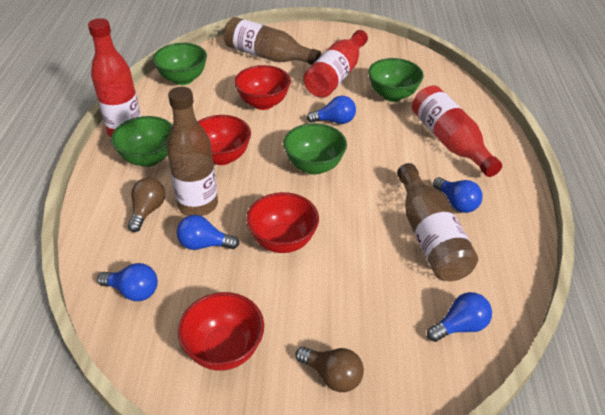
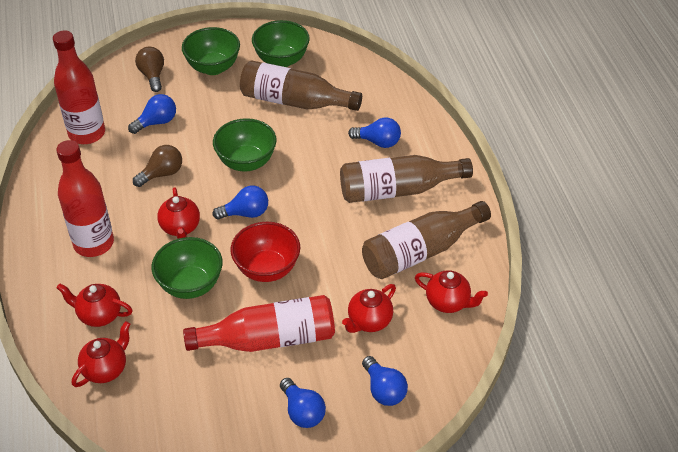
red bowl: [178,292,264,371] [198,115,251,165] [234,65,291,110] [246,192,319,253] = 4 -> [231,222,300,282] = 1
red teapot: none = 0 -> [57,284,133,327] [72,321,130,387] [157,187,200,239] [342,284,396,333] [415,270,488,313] = 5

